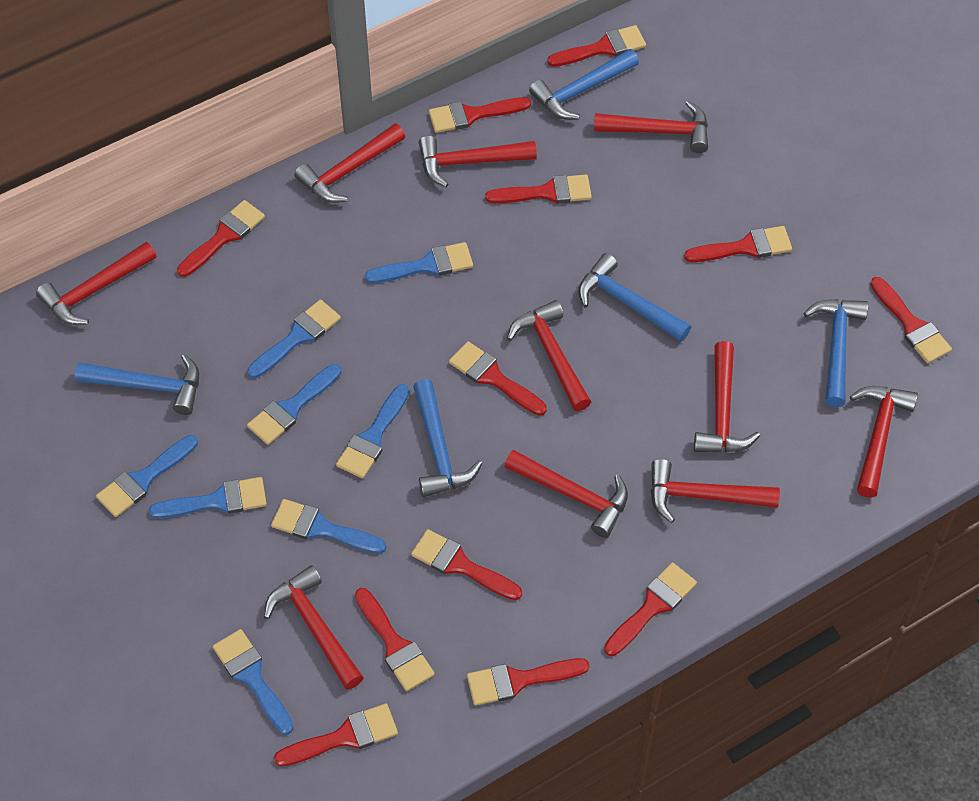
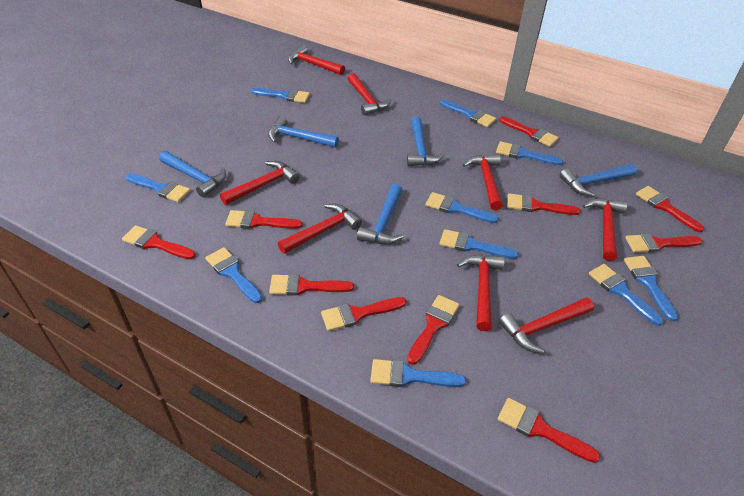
blue brush: [96,435,198,517] [149,477,267,518] [213,629,294,735] [247,364,341,445] [248,299,341,378] [271,499,386,554] [336,384,409,479] [365,242,473,283] = 8 -> [125,173,190,202] [205,247,262,303] [251,88,310,103] [370,359,466,387] [425,192,499,223] [439,229,518,259] [440,100,496,127] [496,141,563,165] [589,264,664,326] [624,256,678,321] = 10
red brush: [177,200,265,277] [274,704,398,766] [355,588,435,691] [411,529,522,600] [429,97,531,133] [449,341,547,416] [467,658,590,705] [485,174,592,204] [547,25,646,67] [604,562,697,656] [684,226,792,262] [870,277,952,363] = 12 -> [122,225,196,259] [225,210,303,229] [269,274,354,296] [321,297,407,331] [407,295,459,365] [498,398,601,463] [499,116,559,147] [507,193,581,215] [625,233,703,253] [636,186,704,232] = 10
red hammer: [36,242,156,325] [264,565,364,690] [294,123,405,203] [419,136,537,187] [504,450,628,538] [507,300,591,411] [594,101,708,153] [651,459,780,523] [694,341,760,452] [850,386,918,498] = 10 -> [220,161,300,205] [278,204,362,254] [288,45,345,75] [347,73,391,115] [457,255,505,331] [463,154,503,210] [499,297,594,353] [583,198,627,261] = 8

